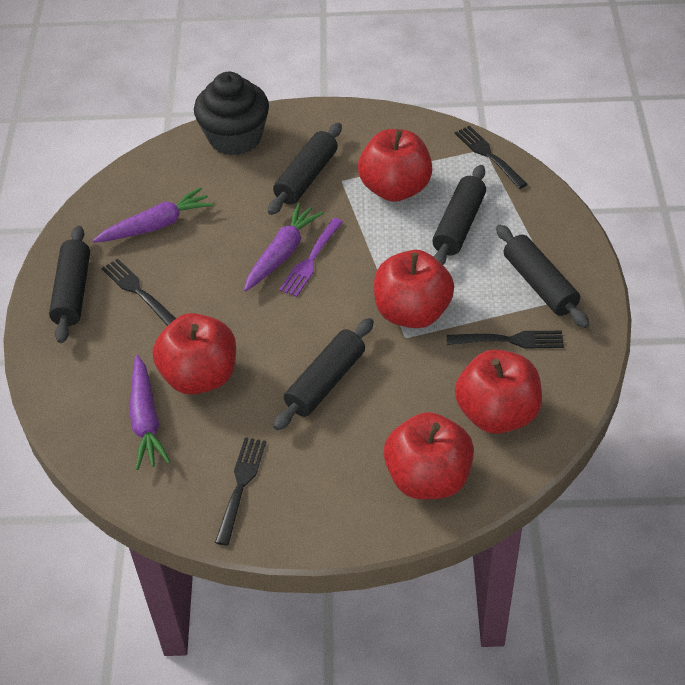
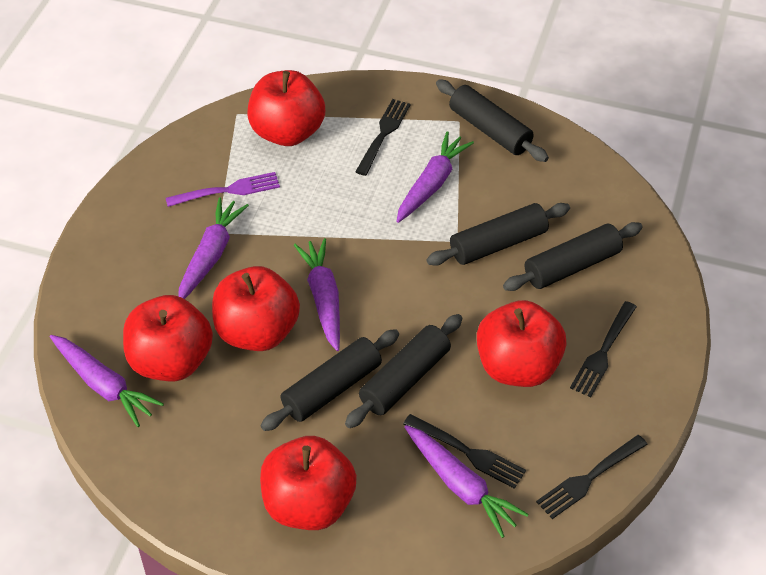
black cupcake: [194,72,269,155] = 1 -> none = 0
purple carrot: [93,187,213,243] [129,355,171,470] [244,203,323,292] = 3 -> [50,335,164,427] [178,197,249,299] [294,238,340,351] [396,132,474,223] [404,425,528,538] = 5

